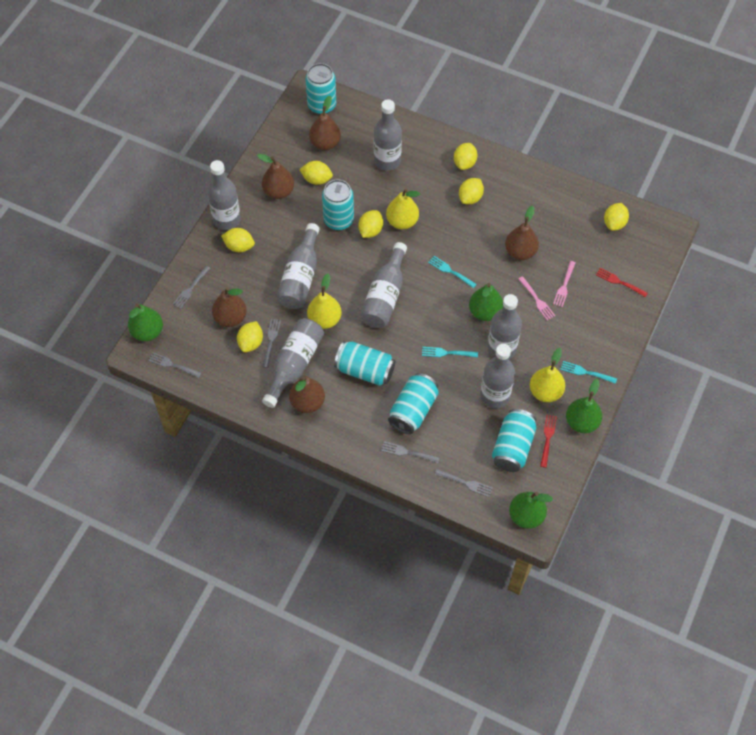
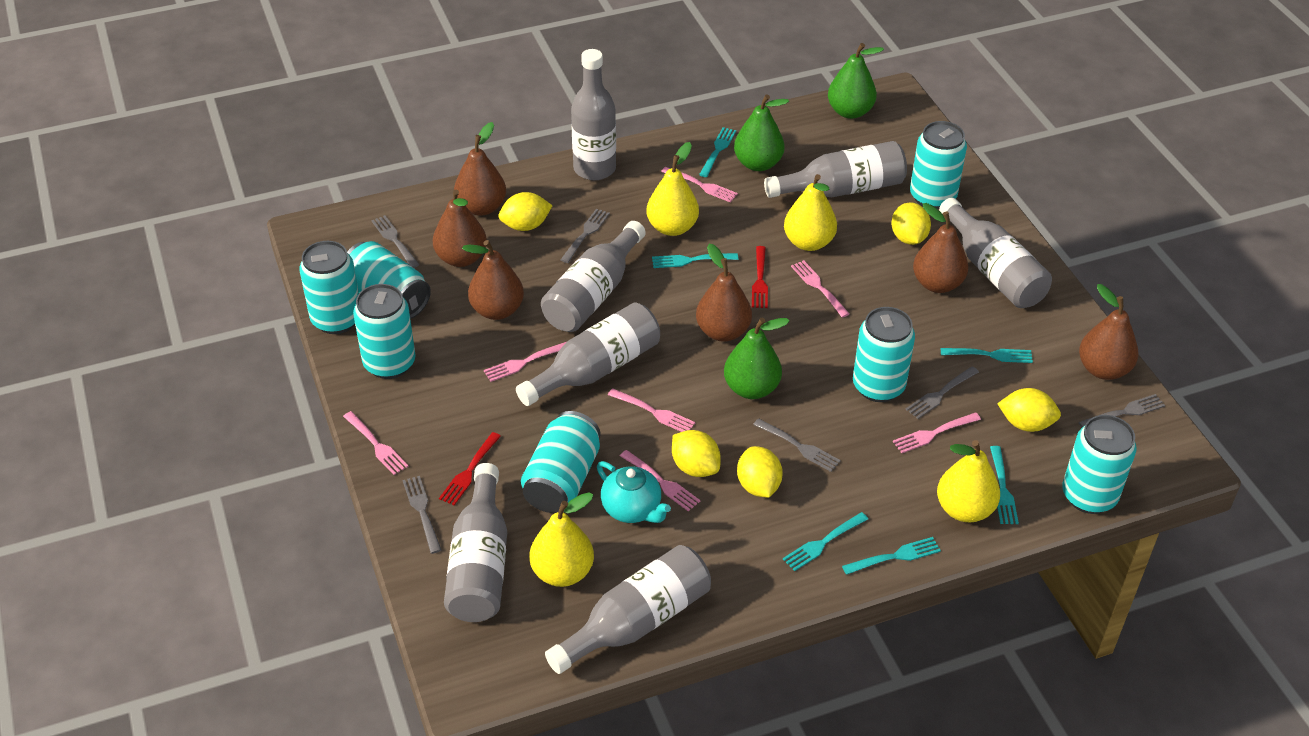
brown pear: [212,287,247,327] [257,154,294,199] [289,376,325,413] [309,96,341,150] [505,206,539,260] = 5 -> [433,190,487,267] [454,122,506,216] [462,240,524,320] [696,244,752,342] [913,203,968,293] [1079,284,1138,380] = 6
green pear: [128,303,163,341] [469,283,503,321] [509,492,553,529] [566,379,602,433] = 4 -> [724,318,789,399] [734,94,789,171] [828,43,884,119] = 3
grey fork: [148,352,201,378] [173,266,210,309] [262,319,281,368] [381,441,440,463] [435,469,493,497] = 5 -> [371,215,419,268] [402,476,441,554] [561,209,610,263] [753,418,841,472] [906,366,979,419] [1079,394,1165,428] = 6
pink fork: [518,276,555,321] [553,261,576,307] = 2 -> [343,411,409,475] [484,342,566,382] [608,388,695,432] [620,450,700,512] [661,167,738,203] [791,260,850,318] [893,412,981,453] = 7
turquoise can: [305,63,336,115] [322,179,354,231] [334,341,395,386] [388,373,439,434] [492,409,536,472] = 5 -> [299,241,359,334] [347,241,431,319] [353,284,416,379] [521,411,601,513] [853,307,915,402] [910,121,967,209] [1062,415,1136,514] = 7
turquoise fork: [422,347,478,358] [428,256,477,288] [560,361,617,384] = 3 -> [652,253,738,268] [699,127,736,177] [783,512,868,571] [842,537,941,575] [941,348,1033,363] [990,446,1019,524] = 6
turquoise teapot: none = 0 -> [597,461,671,523] = 1
yellow lemon: [221,228,255,252] [237,321,263,352] [299,161,333,185] [358,210,383,238] [454,143,477,170] [459,178,484,204] [604,203,629,231] = 7 -> [498,192,553,231] [672,430,721,477] [737,446,783,498] [891,202,931,245] [997,388,1061,432] = 5
yellow pear: [307,274,342,329] [386,189,420,229] [530,348,565,402] = 3 -> [529,492,594,587] [647,142,699,236] [784,174,837,251] [937,440,1000,523] = 4

